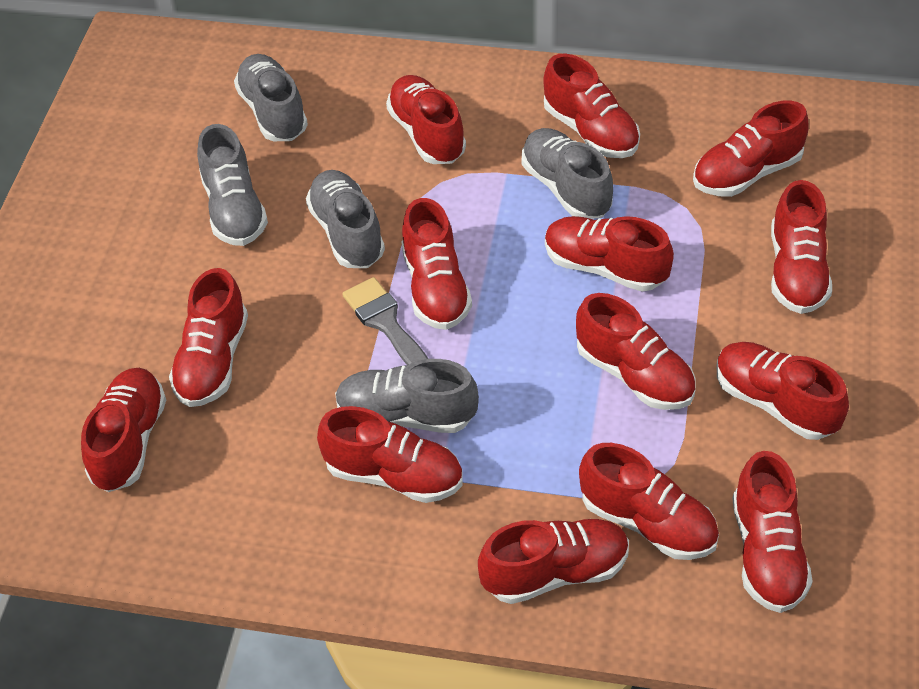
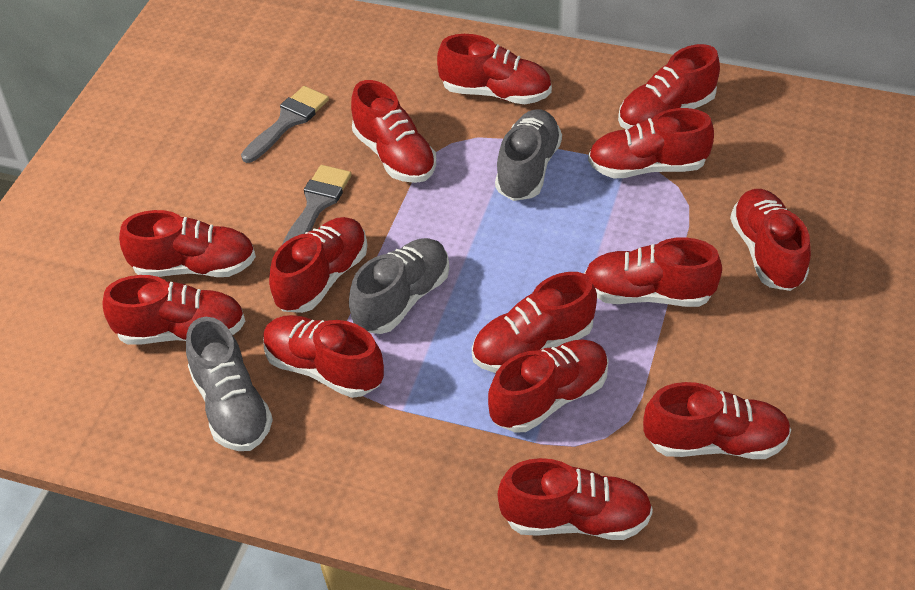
grey brush: [342,277,428,365] = 1 -> [241,86,329,163] [282,165,352,245] = 2
grey shoe: [197,124,268,246] [234,54,308,141] [306,170,385,268] [335,359,479,433] [522,128,613,219] = 5 -> [186,317,273,451] [349,238,449,334] [495,109,562,201] = 3

